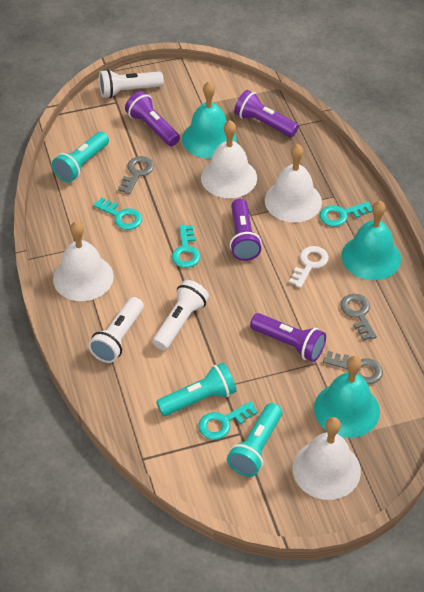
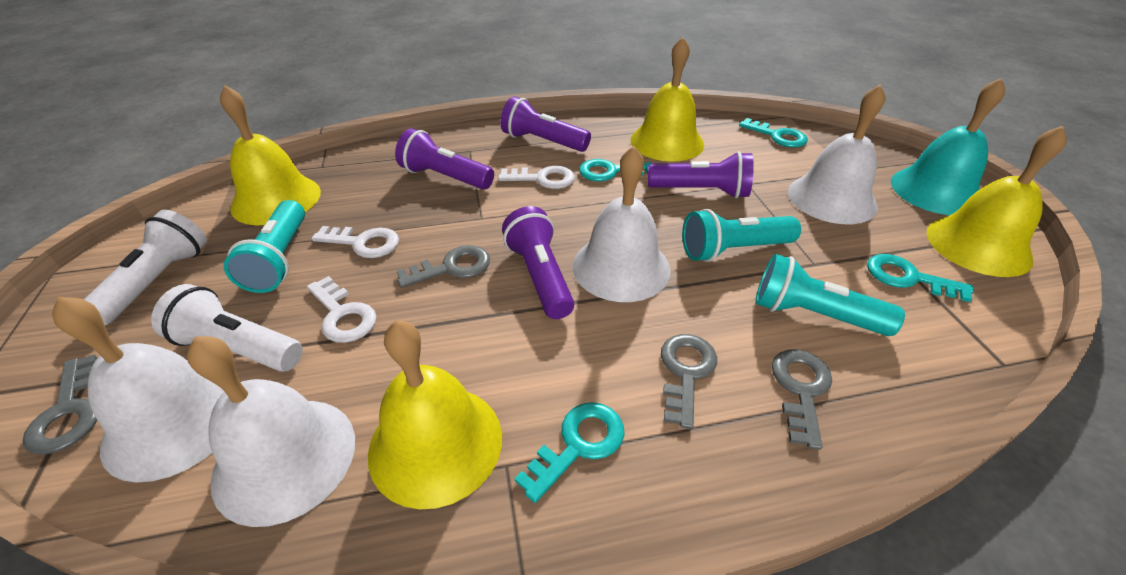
grey key: [118,156,154,194] [323,351,383,384] [340,294,377,341] = 3 -> [23,354,97,454] [397,245,490,288] [661,334,717,429] [772,349,832,450] = 4
turquoise bell: [182,81,237,158] [314,356,380,438] [341,201,401,280] = 3 -> [891,78,1005,215] = 1
white flashlight: [88,297,144,363] [99,69,164,98] [152,280,209,350] = 3 -> [84,210,207,325] [151,284,303,372] = 2
white key: [289,246,329,288] = 1 -> [307,276,377,343] [311,226,399,258] [498,166,575,189] = 3
yellow bell: none = 0 -> [220,85,321,225] [368,320,502,509] [630,37,704,162] [926,126,1067,277] = 4

